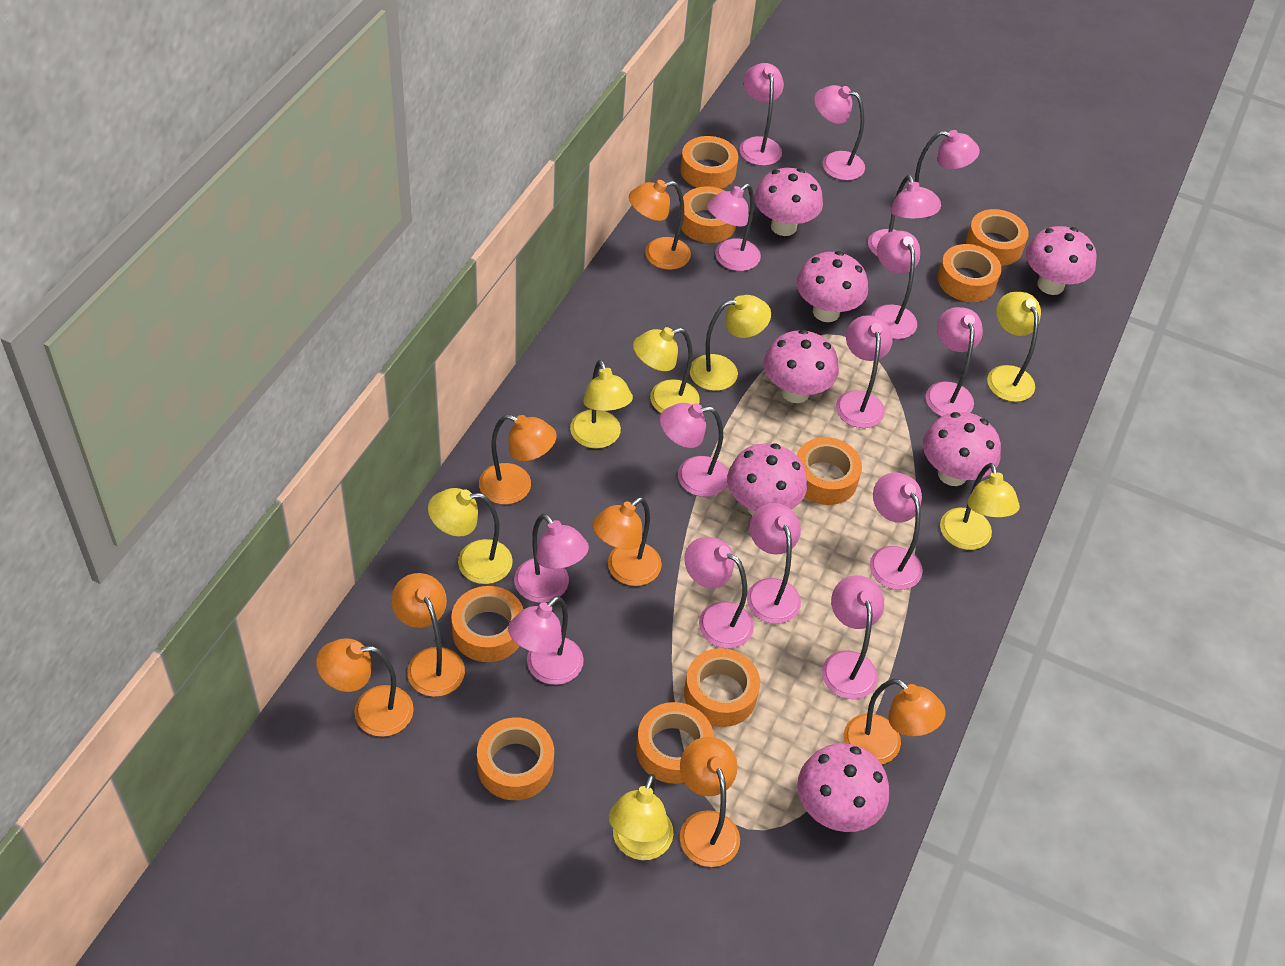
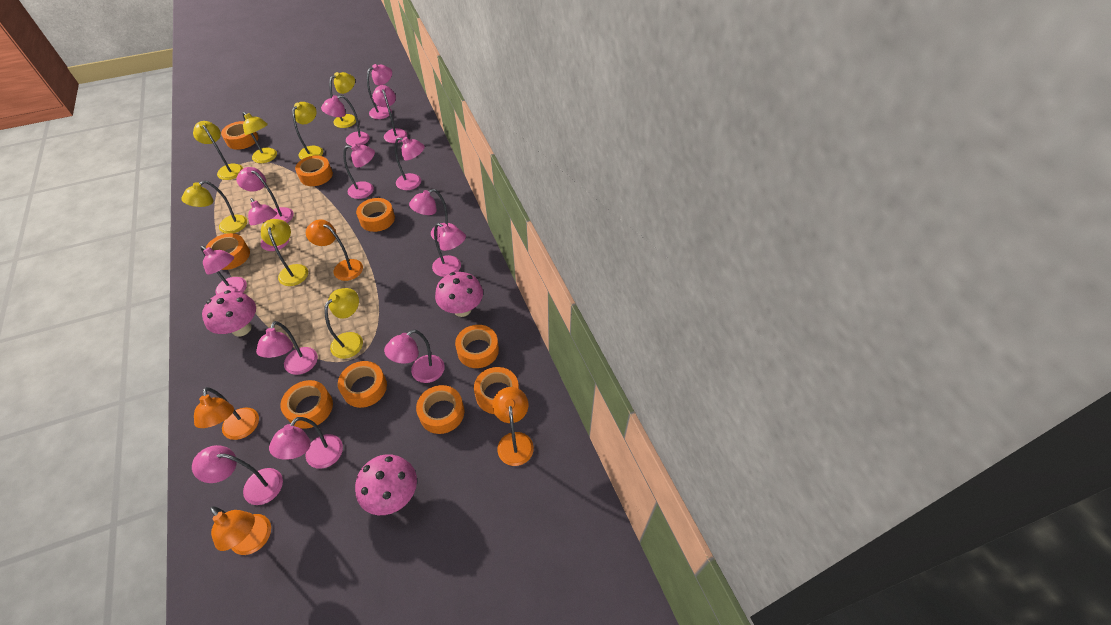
orange lamp: [316,638,414,737] [391,573,465,697] [479,414,557,504] [592,497,662,586] [629,180,691,270] [680,737,740,867] [844,679,945,764] = 7 -> [194,387,259,440] [210,506,271,555] [306,220,363,281] [492,387,534,466] = 4
pink lamp: [508,596,584,685] [514,514,589,603] [660,403,728,497] [684,537,754,648] [707,184,761,271] [739,63,784,166] [747,503,801,624] [814,85,865,180] [822,575,884,699] [836,315,893,428] [868,175,935,256] [870,472,923,590] [871,231,920,339] [903,130,980,217] [926,307,983,416] = 15 -> [192,445,283,505] [200,246,247,295] [236,167,293,223] [248,198,289,251] [256,321,318,375] [269,417,343,469] [321,95,370,146] [343,144,375,199] [367,64,392,119] [372,85,407,143] [384,330,445,383] [395,137,425,190] [409,189,457,242] [432,223,466,277] = 14
pink mushroom: [727,443,807,516] [754,168,823,236] [764,329,839,403] [796,251,868,322] [797,743,889,832] [923,412,1001,486] [1026,226,1097,295] = 7 -> [202,290,256,337] [355,454,417,515] [435,272,483,317] = 3

